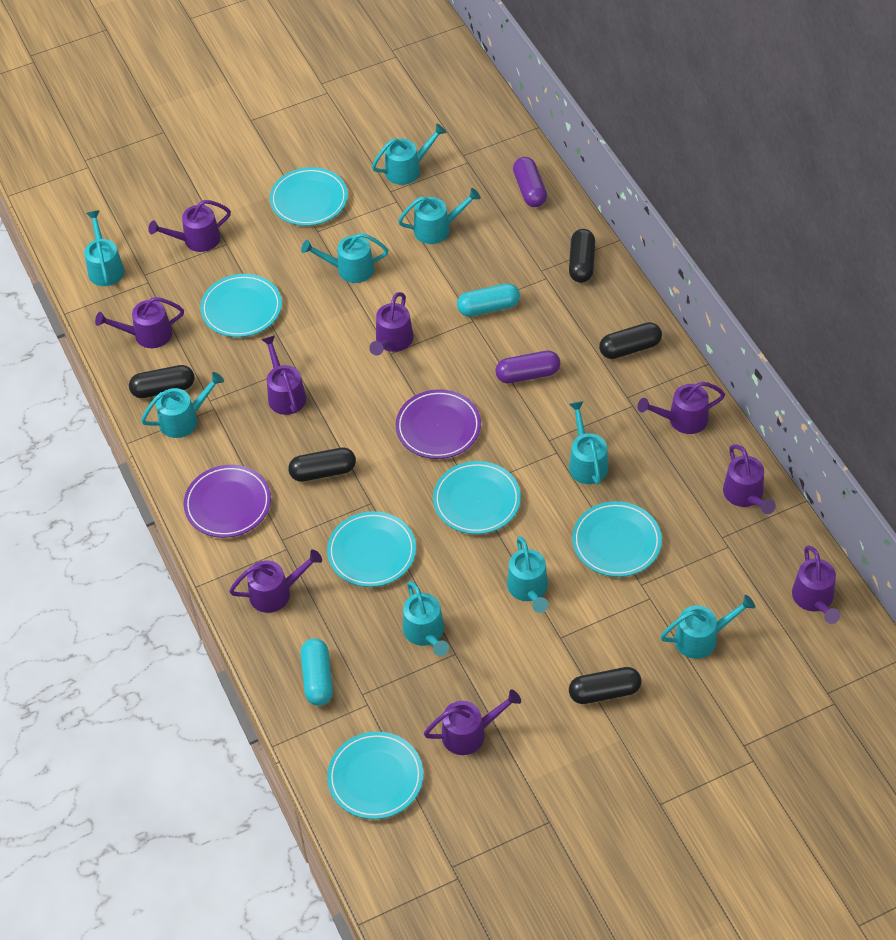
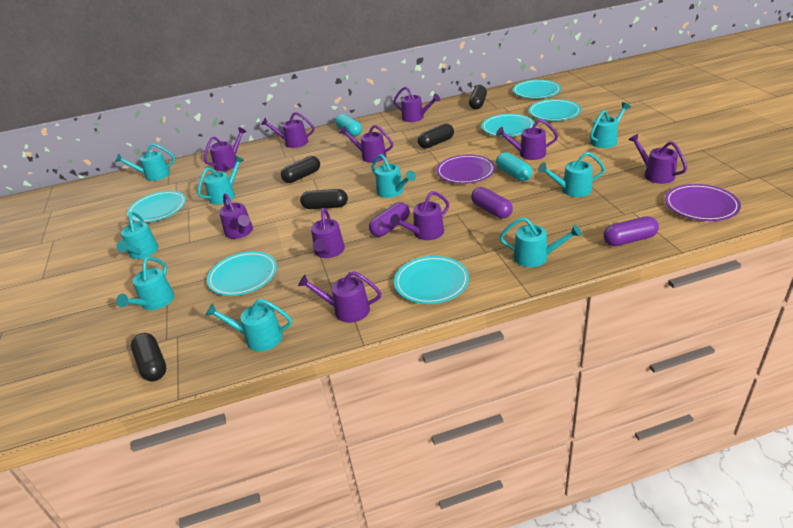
purple capsule: [495,350,560,383] [513,157,547,207] = 2 -> [369,202,410,237] [471,187,513,218] [603,216,659,246] = 3
purple watering can: [95,297,184,348] [148,200,231,252] [229,550,322,613] [261,335,306,415] [369,292,413,356] [424,689,521,755] [638,382,725,434] [723,445,776,514] [792,545,840,624] = 9 -> [204,127,247,171] [219,193,253,239] [261,112,314,148] [298,271,382,323] [311,208,345,258] [340,125,393,163] [390,191,449,240] [393,87,440,122] [496,119,558,160] [628,134,687,184] = 10

